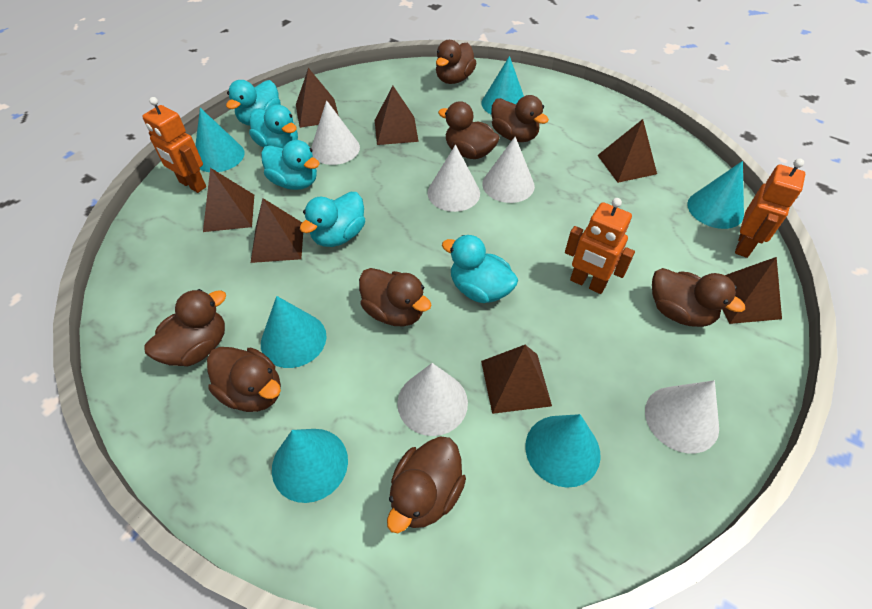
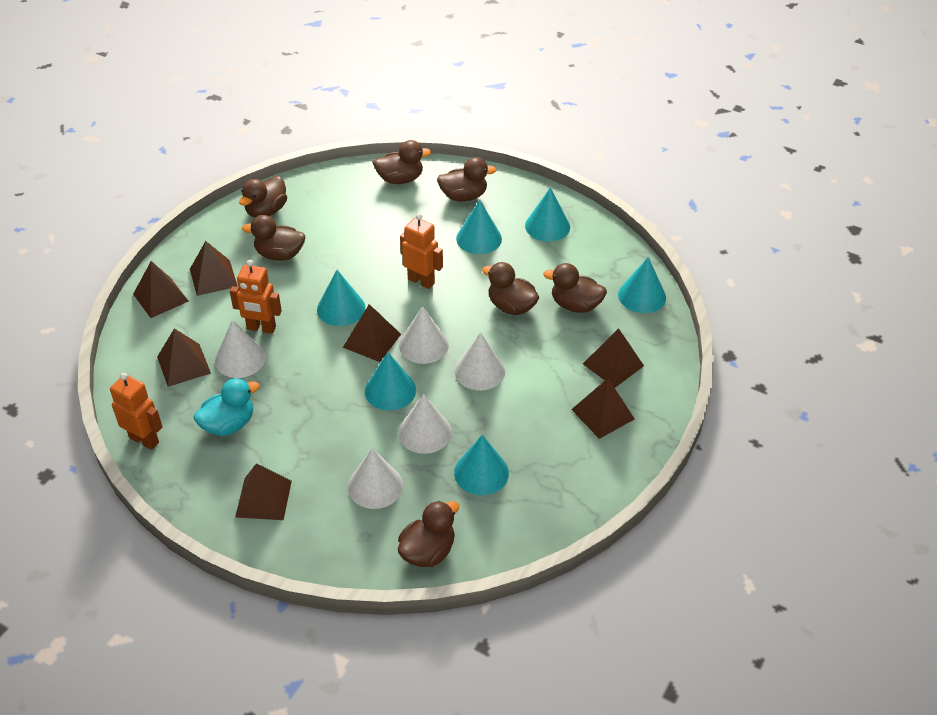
brown duck: [144,289,226,366] [207,347,281,412] [359,268,432,326] [387,436,466,533] [436,40,476,84] [438,101,500,159] [491,95,549,142] [652,268,745,327] = 8 -> [239,176,287,217] [242,215,305,261] [373,140,431,184] [398,501,459,567] [437,157,497,201] [482,262,539,315] [543,263,607,313] = 7
turquoise duck: [226,80,281,126] [249,104,298,148] [261,140,320,190] [300,192,365,247] [442,235,518,303] = 5 -> [194,378,260,436] = 1

